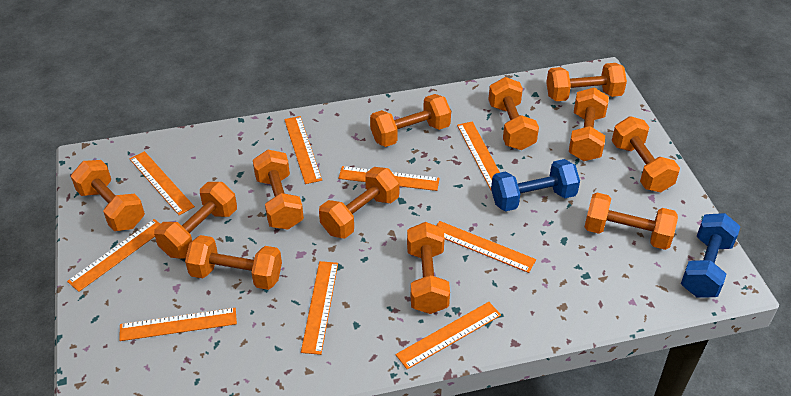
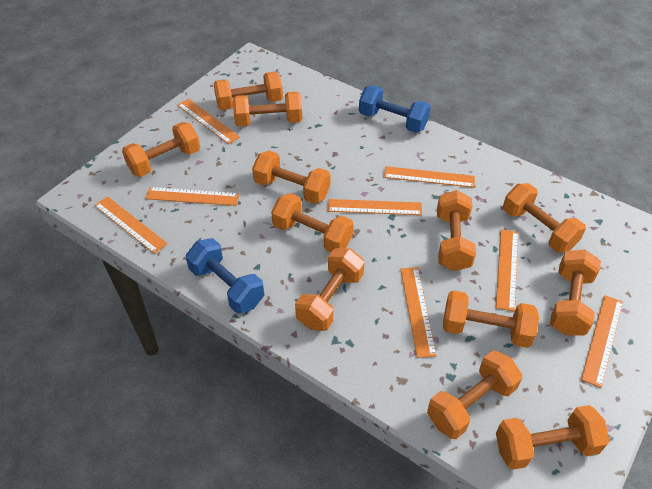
orange ruler: [67,219,160,292] [119,308,237,341] [130,151,195,215] [284,116,322,184] [301,261,338,355] [338,166,440,191] [395,302,501,369] [436,221,536,273] [457,122,500,190] = 9 -> [94,196,168,254] [145,187,239,206] [177,99,240,144] [328,199,422,215] [384,166,475,188] [400,267,437,358] [496,229,518,311] [581,295,623,388] = 8

